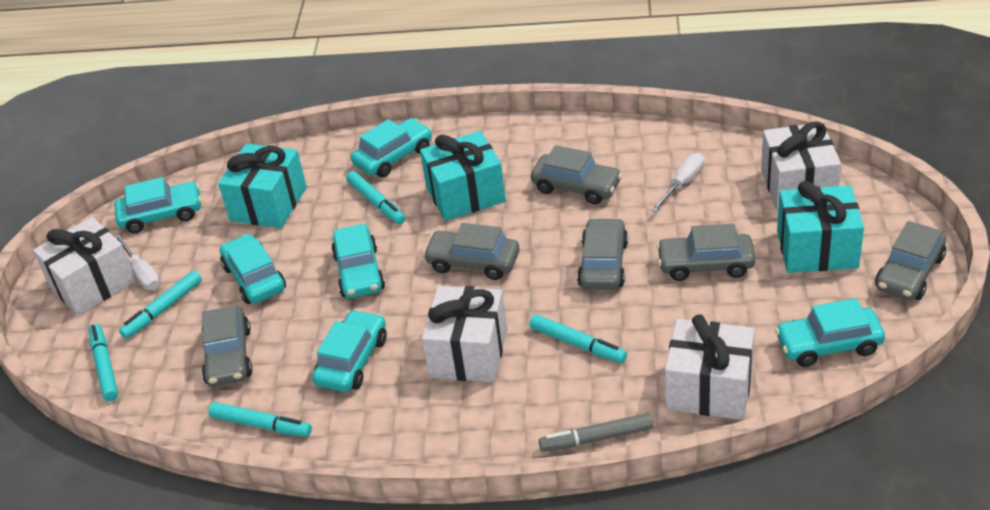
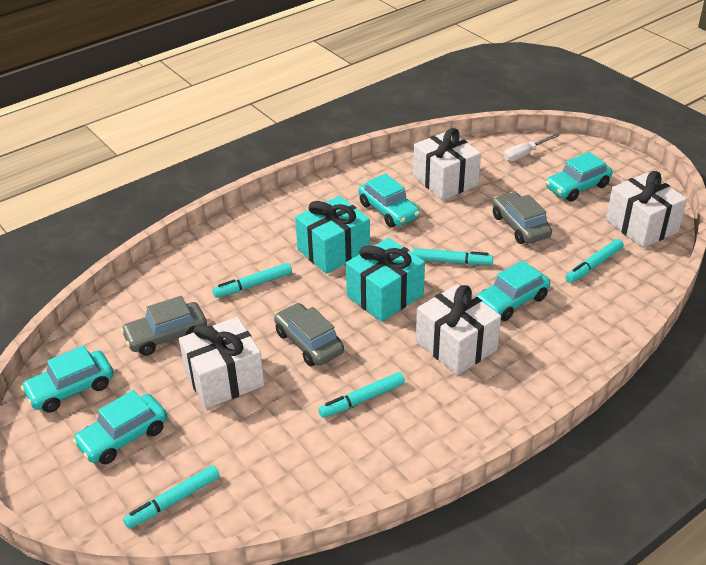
grey car: [201,305,252,387] [423,223,519,280] [531,145,622,205] [577,218,628,290] [656,224,755,281] [875,221,946,300] = 6 -> [121,296,207,356] [274,303,344,366] [492,192,552,244] = 3
grey marker: [539,413,653,452] = 1 -> none = 0
turquoise car: [115,177,202,233] [220,234,286,304] [312,310,387,392] [331,224,385,298] [351,118,432,178] [775,298,885,367] = 6 -> [21,345,114,413] [72,390,167,465] [359,173,420,227] [476,261,551,321] [546,152,613,202] = 5
turquoise gift: [218,143,307,228] [420,131,506,221] [777,181,864,273] = 3 -> [295,196,370,274] [346,238,425,322] = 2
white screwdriver: [115,235,160,290] [651,153,704,212] = 2 -> [504,134,559,162] = 1

